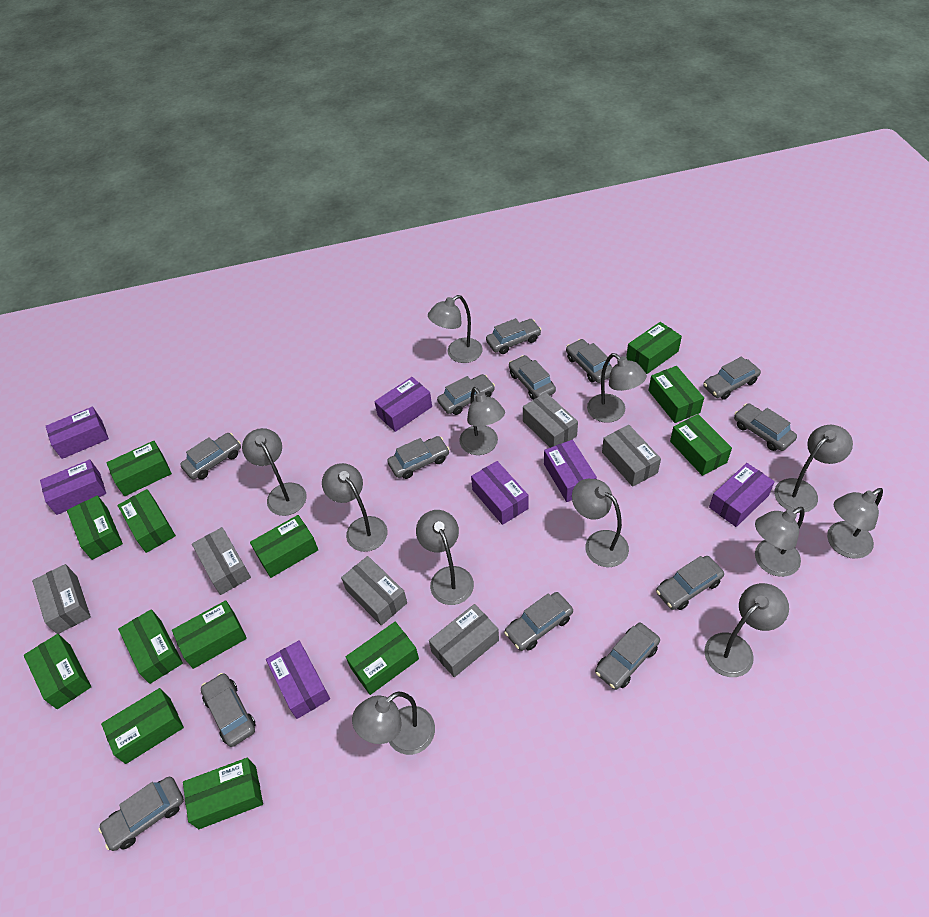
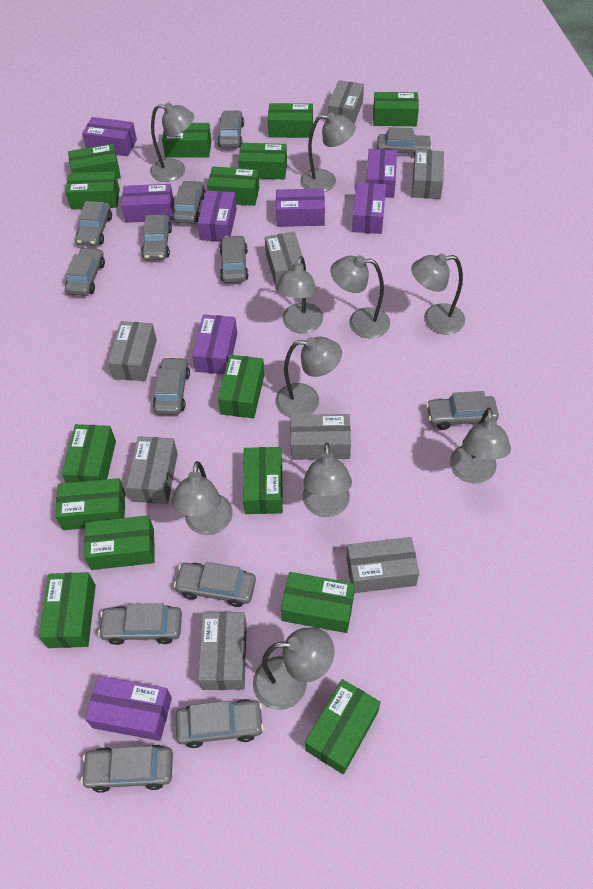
green box: [24,634,91,709] [67,495,123,560] [101,688,184,764] [106,441,172,496] [118,489,176,553] [118,609,183,684] [172,600,247,669] [183,758,263,829] [250,515,318,578] [346,622,419,695] [626,322,682,374] [648,366,704,423] [670,414,732,476] = 13 -> [39,572,96,648] [55,478,125,530] [62,424,116,483] [65,171,120,210] [68,144,121,179] [84,515,155,570] [162,123,212,158] [207,167,259,206] [218,355,265,418] [238,143,287,179] [243,447,283,514] [268,103,313,138] [281,572,355,633] [305,679,381,774] [373,92,419,126] = 15
grey box: [32,564,91,634] [192,527,251,595] [341,556,407,626] [429,604,499,677] [523,393,578,448] [602,425,661,487] = 6 -> [108,321,157,381] [126,436,178,504] [198,612,247,690] [265,232,306,287] [290,414,351,460] [328,80,364,124] [346,537,419,593] [412,150,444,199] = 8
grey lamp: [242,428,307,516] [322,463,388,552] [352,692,435,755] [416,510,474,605] [428,295,483,363] [459,387,505,455] [572,479,629,567] [587,353,647,423] [704,583,789,677] [755,507,805,577] [774,425,853,513] [827,488,883,559] = 12 -> [150,102,194,182] [171,461,233,535] [253,627,335,710] [275,337,342,418] [276,256,323,333] [300,112,356,192] [302,443,352,517] [330,255,390,338] [411,253,465,334] [450,408,511,483] = 10
purple box: [40,459,106,515] [46,407,109,459] [266,640,330,719] [374,377,432,432] [471,461,528,525] [544,440,597,502] [709,463,775,527] = 7 -> [82,117,137,156] [85,676,172,741] [121,184,174,223] [192,314,237,374] [198,190,237,242] [276,188,325,227] [352,182,386,234] [366,149,397,198] = 8

